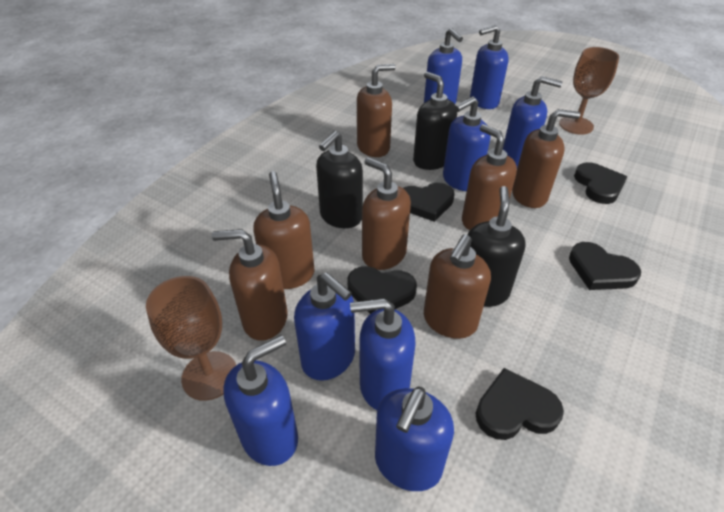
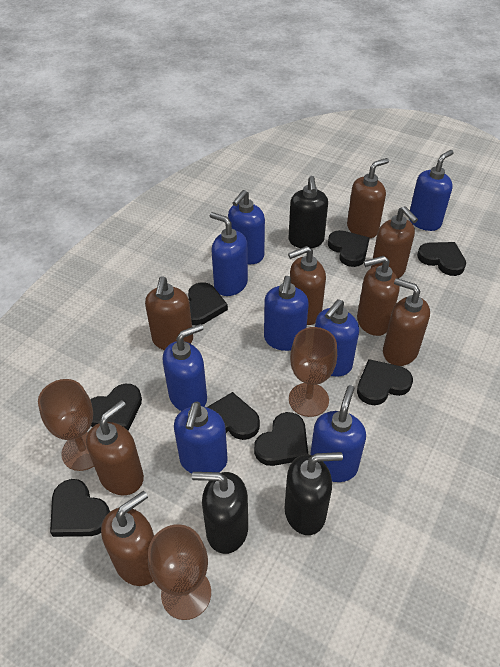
black heart: [347,266,417,314] [403,183,455,222] [476,368,564,440] [569,242,641,290] [574,162,627,204] = 5 -> [50,479,110,537] [90,384,142,431] [188,282,228,326] [207,392,260,440] [254,412,308,466] [328,230,370,267] [357,359,413,405] [417,242,466,276] = 8
brown goblet: [146,276,236,401] [559,47,619,135] = 2 -> [38,379,94,471] [148,524,211,620] [289,327,337,417] = 3
brown soap dispenser: [212,229,288,341] [253,171,314,289] [357,64,396,157] [362,157,411,270] [424,234,491,339] [462,124,517,230] [512,109,580,208] = 7 -> [86,400,144,495] [101,491,154,586] [145,276,193,350] [288,246,326,325] [347,158,389,238] [357,256,400,336] [371,206,418,278] [383,278,430,366] = 8

